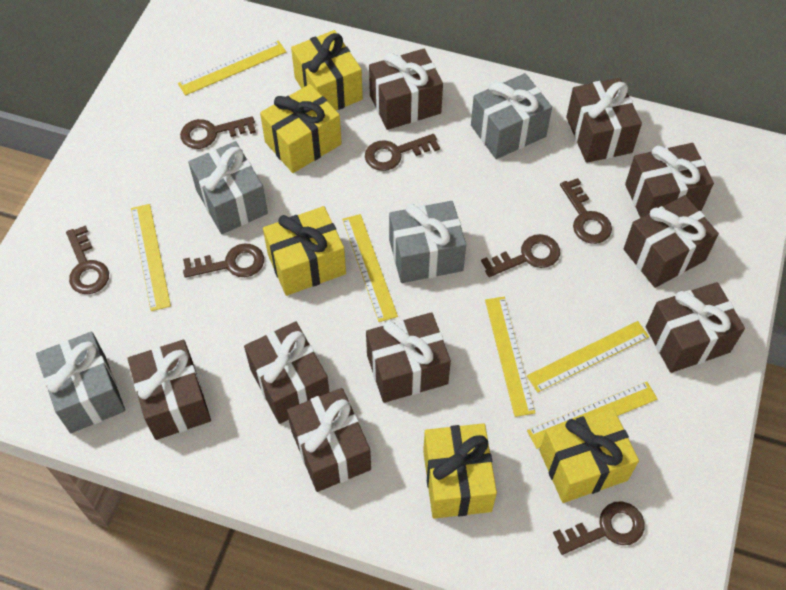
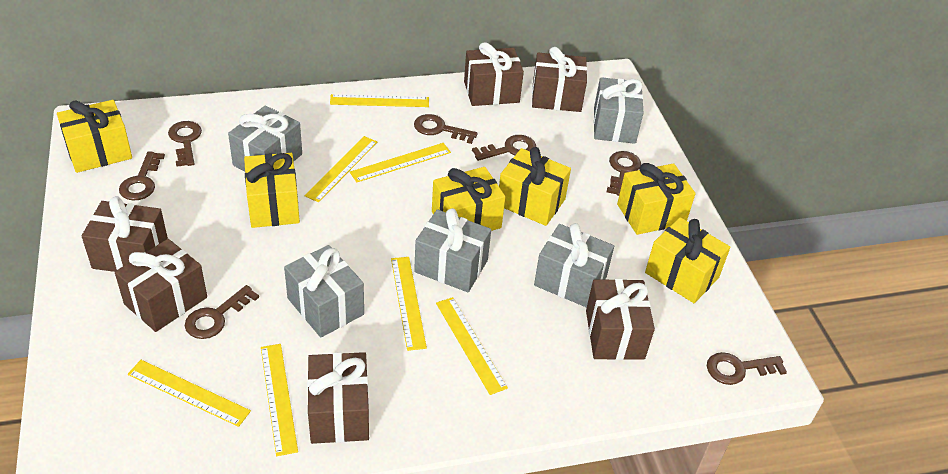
brown gift: [128,339,211,440] [244,321,329,424] [287,388,371,492] [366,312,451,403] [369,49,443,130] [566,78,642,163] [623,195,719,288] [625,143,714,218] [646,282,745,373] = 9 -> [82,196,168,272] [115,239,207,332] [307,352,369,444] [464,42,524,106] [532,47,587,112] [586,279,655,360] = 6
grey gift: [36,331,125,433] [188,141,268,234] [389,201,466,283] [471,73,552,159] = 4 -> [228,105,302,171] [284,245,364,338] [414,208,491,292] [534,223,614,308] [594,77,644,144] = 5
yellow gift: [260,84,342,173] [263,206,346,296] [291,30,363,110] [423,423,497,519] [539,408,639,503] = 5 -> [57,100,132,173] [244,153,300,228] [432,167,505,231] [499,147,571,226] [617,163,696,235] [645,217,730,303] = 6
yellow ruler: [131,204,171,311] [178,41,286,96] [342,214,398,322] [485,297,535,417] [527,321,649,393] [527,382,657,449] = 6 -> [128,360,251,427] [261,344,298,456] [304,136,377,202] [330,94,429,107] [350,143,451,183] [391,257,427,351] [436,297,508,395] = 7

